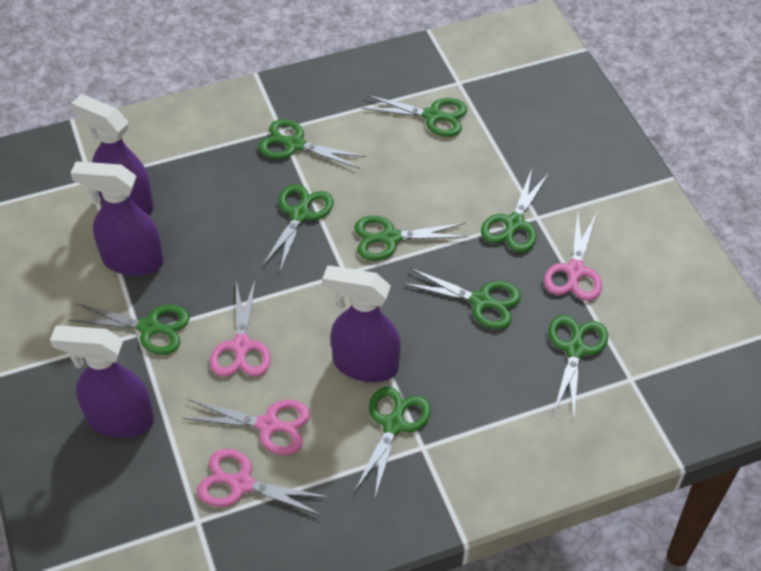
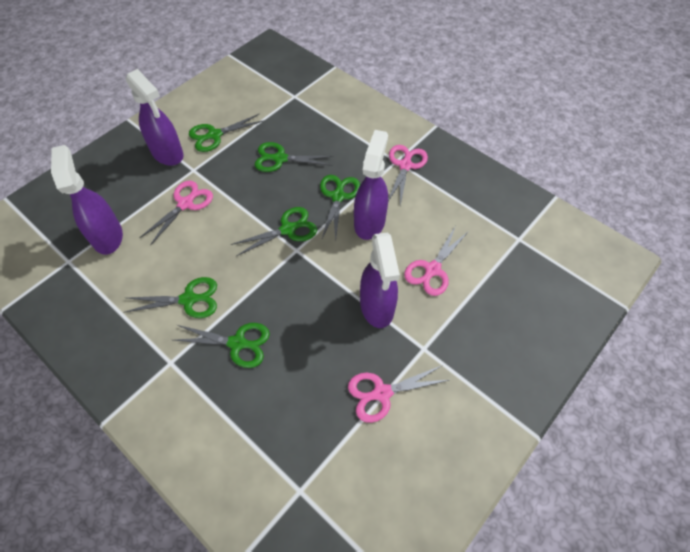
green scissors: [69,303,190,355] [259,119,366,169] [262,184,333,272] [354,216,468,261] [354,387,431,501] [362,95,468,137] [403,268,521,329] [481,169,549,252] [548,315,608,419] = 9 -> [125,277,217,318] [174,323,270,368] [189,113,263,152] [231,207,317,256] [255,142,334,172] [320,175,360,241] = 6

